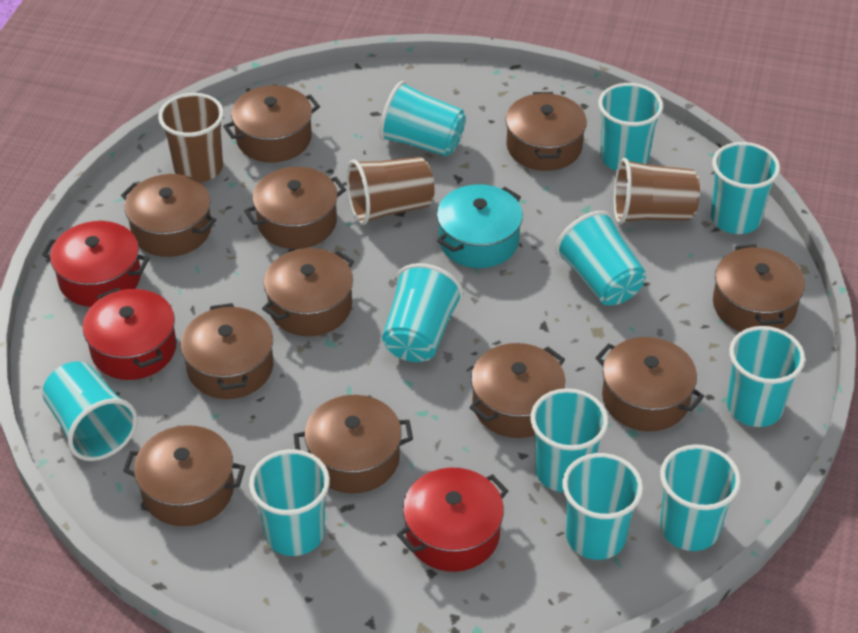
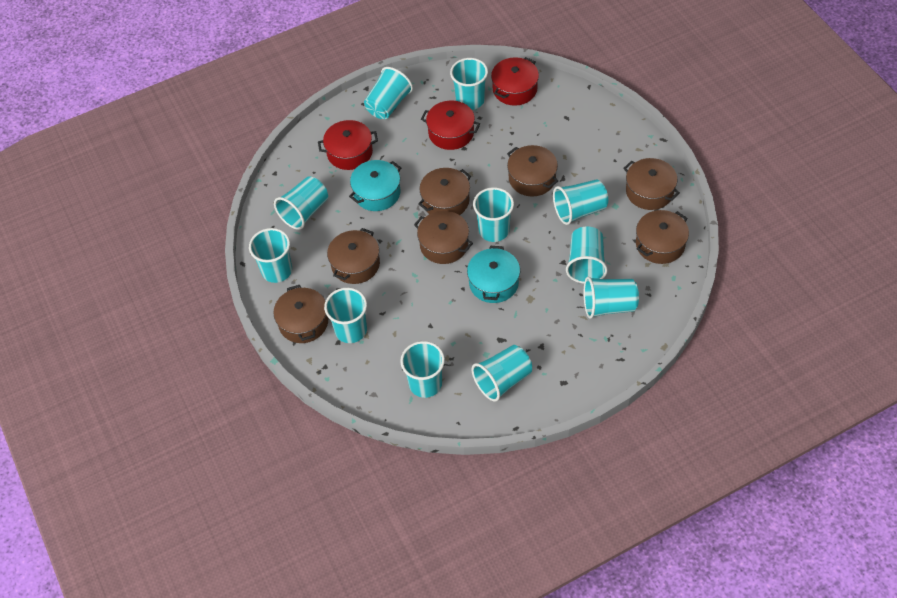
brown cup: [158,93,224,182] [347,157,435,225] [614,158,700,224] = 3 -> none = 0
brown pot: [121,174,216,257] [123,425,245,526] [181,303,273,399] [223,86,320,163] [244,167,346,249] [262,248,354,336] [294,395,413,494] [469,343,565,438] [506,92,587,171] [595,337,704,431] [713,244,805,332] = 11 -> [273,285,328,343] [327,228,380,284] [414,211,473,264] [418,168,471,215] [507,145,558,196] [623,158,680,210] [636,210,689,264] = 7
turquoise pot: [437,184,523,268] = 1 -> [349,160,401,211] [467,246,520,303] = 2

